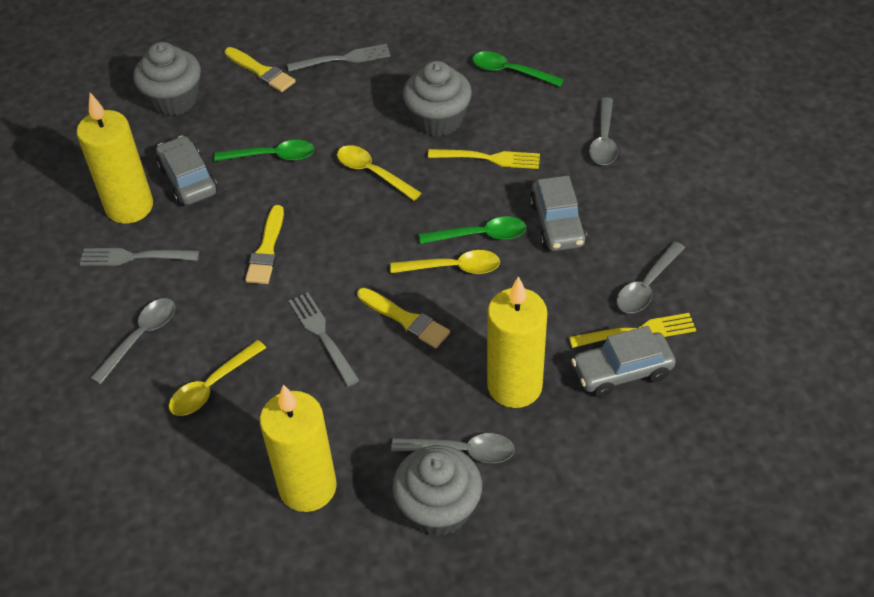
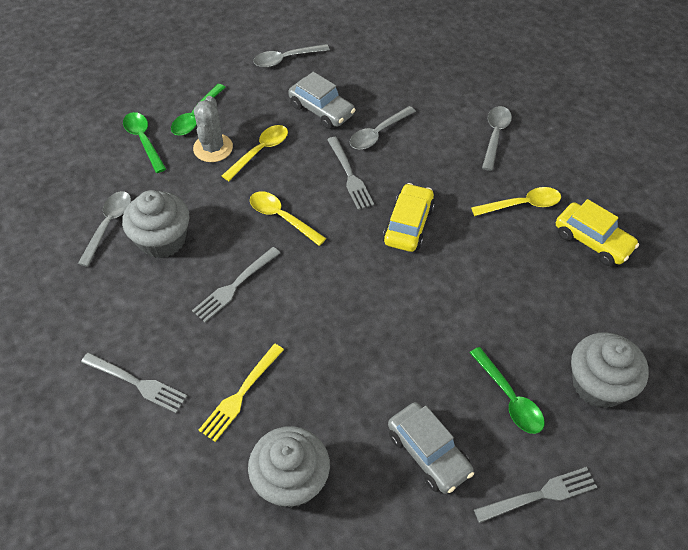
grey cactus: none = 0 -> [193,96,233,162] = 1
grey car: [156,136,218,205] [530,176,587,251] [571,326,676,397] = 3 -> [288,72,356,129] [388,402,474,494] = 2
grey fork: [79,248,199,266] [287,44,391,72] [289,292,360,386] = 3 -> [81,352,187,413] [192,247,280,322] [327,137,374,210] [474,467,597,523] = 4
yellow brush: [225,47,296,92] [245,205,284,284] [357,288,450,348] = 3 -> none = 0
yellow candle: [76,93,153,224] [260,385,337,512] [487,276,547,408] = 3 -> none = 0
yellow car: none = 0 -> [383,183,435,252] [556,199,639,266] = 2
yellow fork: [428,149,540,169] [569,313,696,348] = 2 -> [199,344,284,442] = 1

